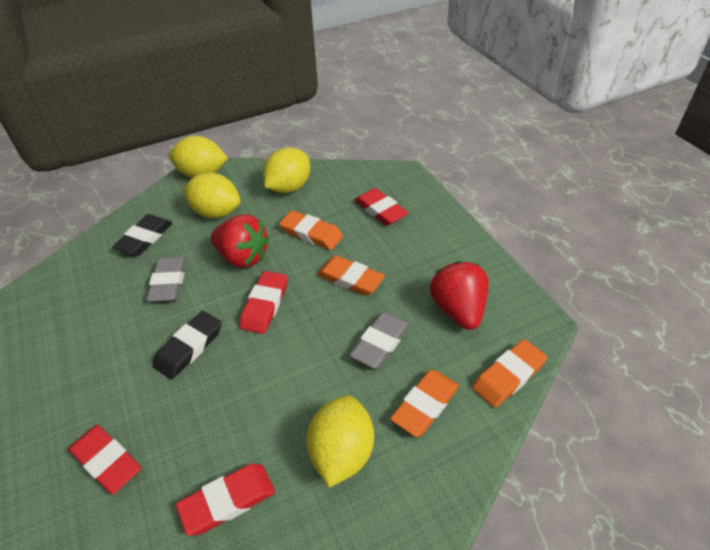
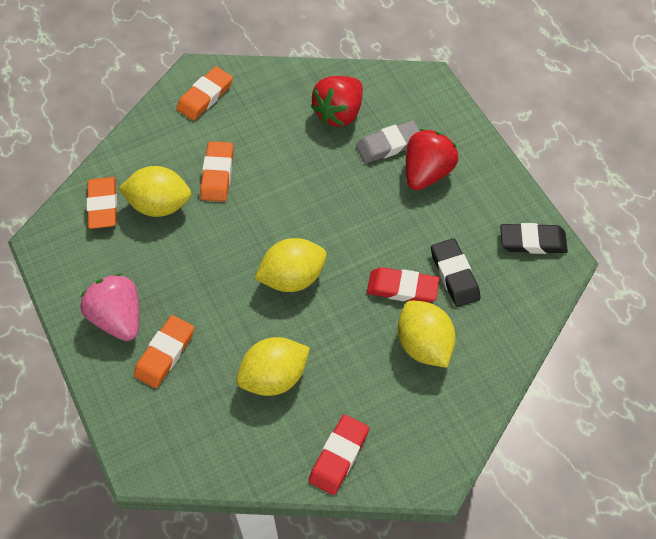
grey eraser: [146,257,187,302] [350,311,410,369] = 2 -> [356,120,420,163] = 1
pink strawberry: none = 0 -> [80,274,139,341] = 1
red eraser: [68,425,141,495] [176,464,275,536] [239,271,288,334] [355,188,408,226] = 4 -> [309,414,369,495] [367,267,439,303] = 2

